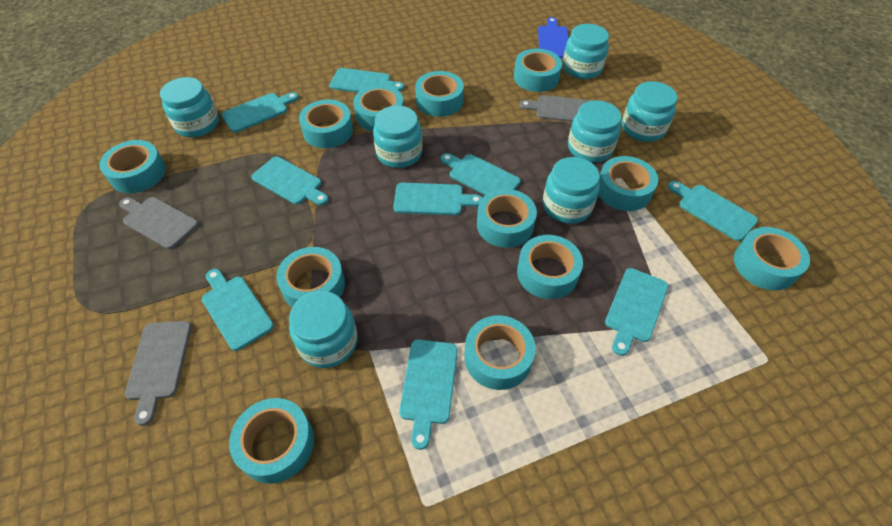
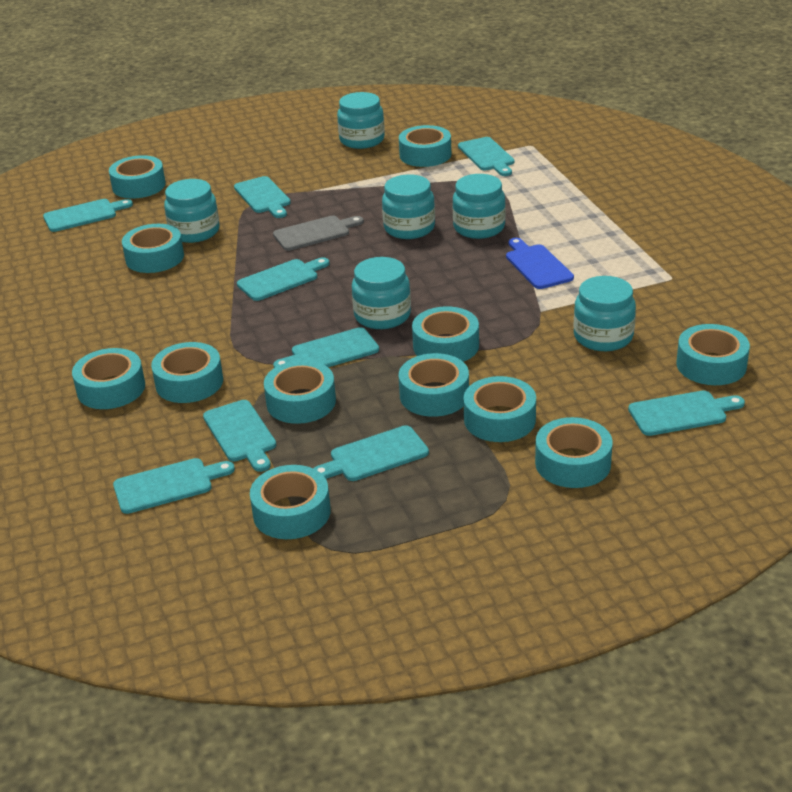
grey cutting board: [119,197,199,249] [125,321,192,426] [519,95,592,122] = 3 -> [273,216,364,251] = 1
turquoise jar: [160,77,219,137] [289,291,358,368] [373,106,422,168] [543,157,600,224] [563,24,609,79] [568,100,622,163] [622,81,677,142] = 7 -> [164,179,220,243] [337,92,385,149] [352,257,411,329] [382,174,435,239] [452,174,506,239] [574,276,636,351] = 6

